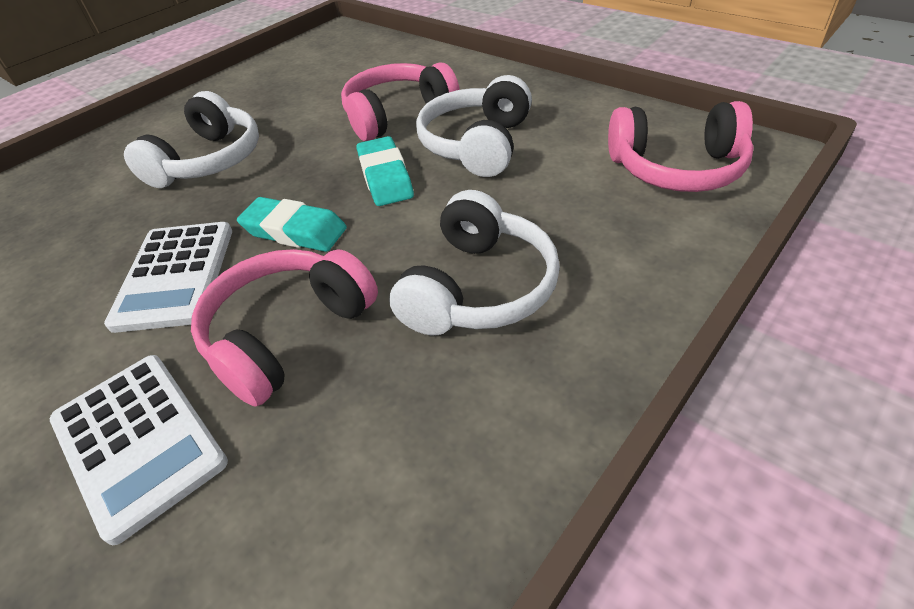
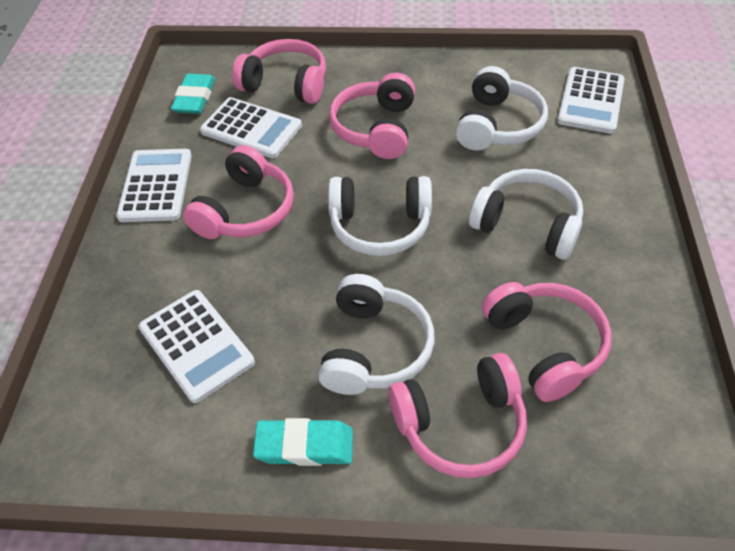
pink headphones: [191,249,378,407] [341,62,460,141] [608,101,754,192] = 3 -> [183,145,294,239] [232,39,326,104] [329,73,415,159] [388,353,527,478] [482,282,612,402] = 5
white calculator: [50,355,228,545] [104,222,232,333] = 2 -> [116,149,192,222] [138,290,255,403] [200,97,302,158] [557,67,625,134] = 4
white headphones: [124,91,259,188] [389,190,560,335] [416,75,532,177] = 3 -> [318,274,435,395] [328,176,432,256] [455,66,548,151] [469,169,583,260] = 4

